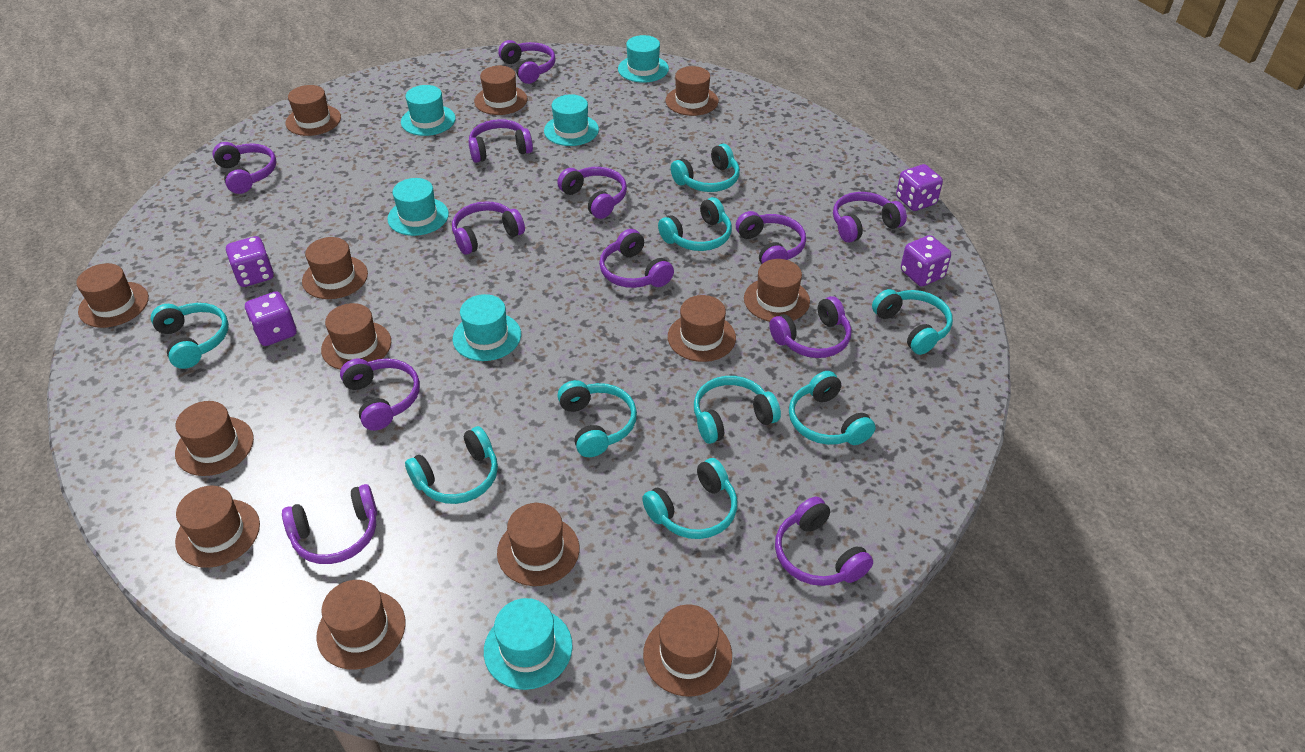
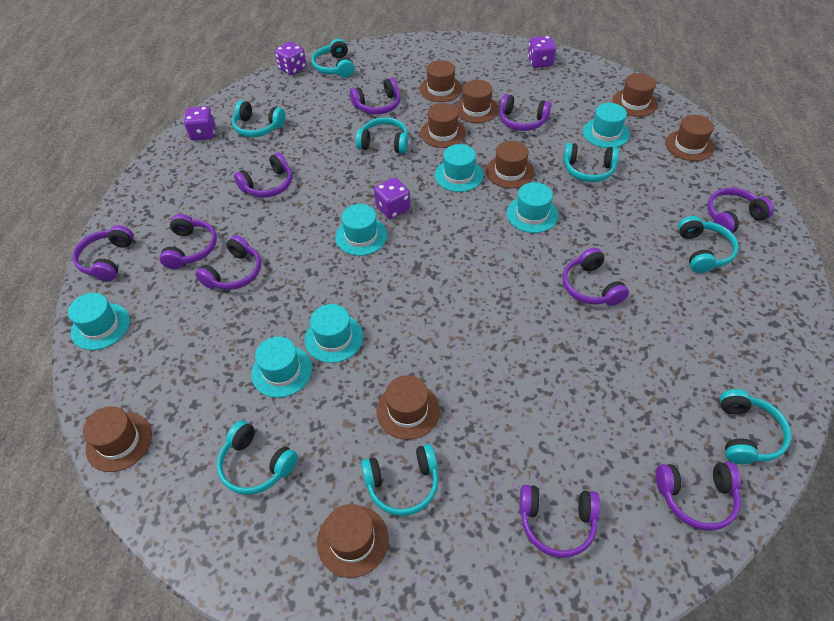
brown hat: [76,263,149,328] [175,401,254,476] [175,486,260,568] [285,85,341,136] [302,237,368,299] [316,580,406,670] [321,303,391,370] [474,66,527,115] [497,503,579,586] [643,604,732,697] [666,66,718,116] [668,295,736,362] [744,259,810,322] = 13 -> [83,406,152,472] [317,504,389,578] [376,375,440,440] [419,60,462,102] [420,103,466,148] [455,80,499,123] [486,141,534,188] [612,73,658,117] [665,115,715,161] = 9
purple headphones: [212,142,277,194] [282,484,377,564] [340,358,420,431] [452,201,525,255] [469,119,533,163] [498,40,555,84] [557,167,627,219] [599,229,674,288] [736,211,806,264] [769,296,851,358] [775,497,873,586] [833,192,907,243] = 12 -> [73,225,134,281] [159,214,217,269] [195,235,261,290] [234,152,292,198] [350,78,401,114] [499,94,551,131] [519,485,600,558] [562,248,629,306] [656,462,741,531] [707,188,774,233] = 10
turquoise hat: [387,178,449,236] [401,85,456,136] [453,294,521,361] [484,598,573,690] [544,94,599,146] [618,35,669,83] = 6 -> [68,293,130,350] [251,337,312,398] [305,304,363,363] [335,204,387,256] [435,144,483,192] [507,182,558,233] [583,103,630,148] = 7
turquoise headphones: [151,303,229,369] [405,426,498,504] [557,380,637,457] [642,458,737,539] [658,197,732,251] [671,144,740,192] [694,376,781,444] [789,371,876,445] [872,289,953,355] = 9 -> [217,420,298,495] [232,100,286,137] [312,39,355,77] [355,117,408,154] [361,444,439,516] [563,143,619,182] [678,216,739,273] [720,389,791,464] = 8

